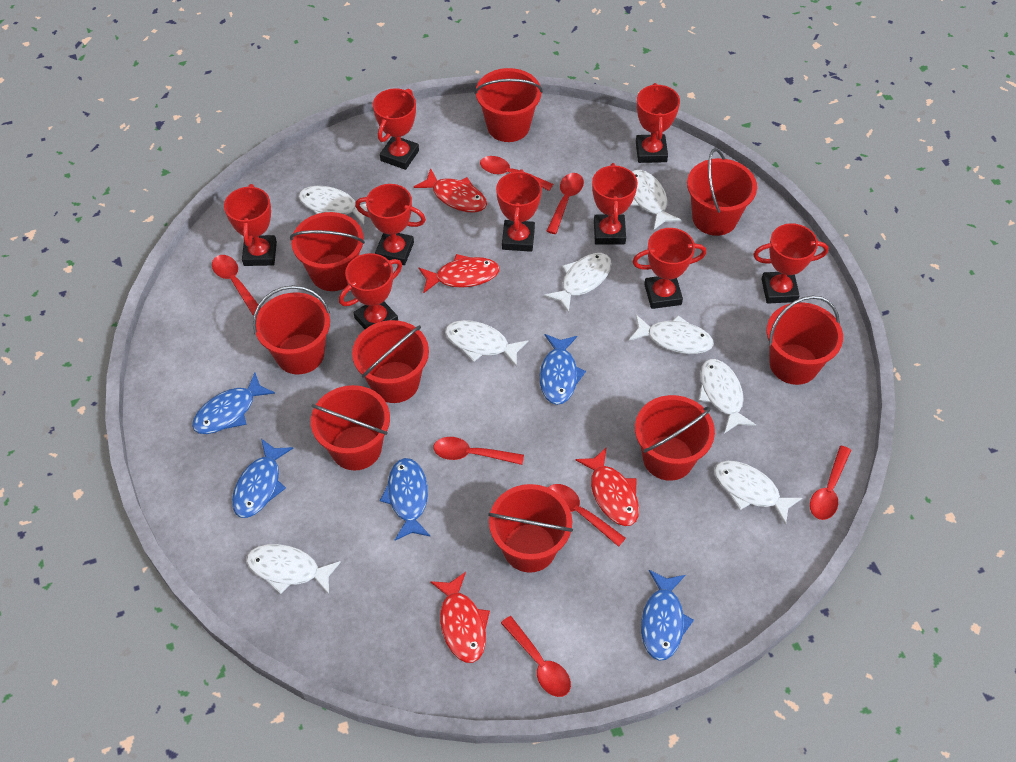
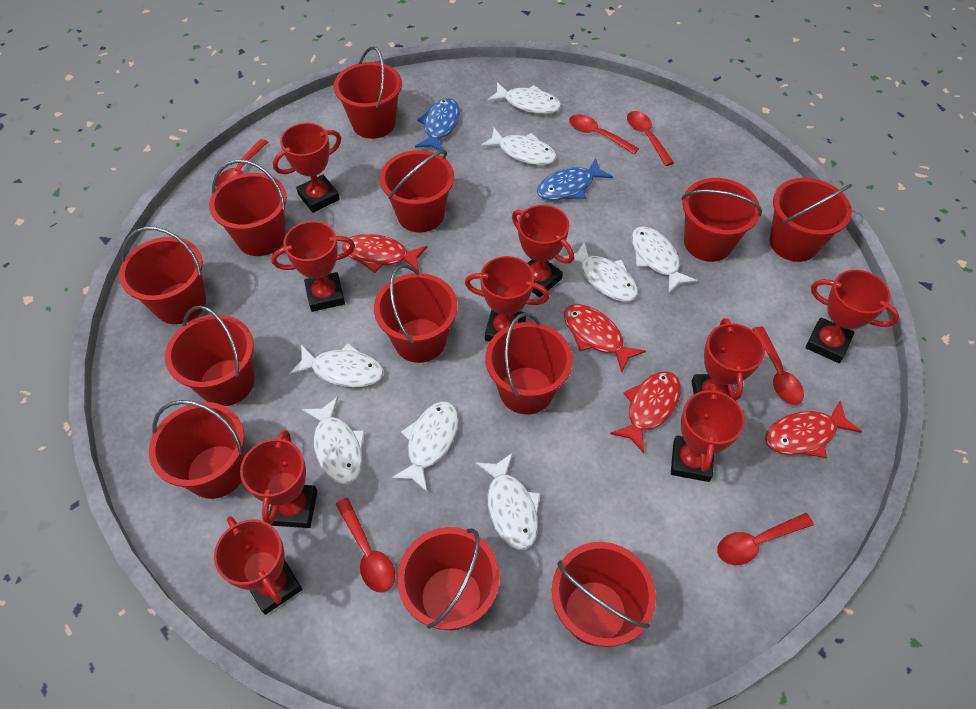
blue fish: [192,373,275,434] [232,439,293,518] [380,458,431,540] [540,334,586,405] [641,570,694,661] = 5 -> [415,98,460,151] [537,158,613,200] = 2
red bucket: [253,285,330,374] [290,212,365,291] [311,385,390,471] [352,320,429,403] [474,68,543,142] [488,484,573,573] [635,395,715,481] [687,148,757,236] [767,295,843,385] = 9 -> [119,227,206,324] [149,400,245,499] [165,305,254,406] [209,160,287,256] [334,46,402,139] [374,264,458,363] [380,150,454,233] [397,527,500,630] [486,313,573,414] [552,542,656,647] [682,178,762,262] [769,178,852,262] = 12
red spoon: [212,255,261,315] [433,437,524,465] [480,156,553,191] [501,616,571,697] [547,173,584,234] [548,484,626,547] [810,446,851,520] = 7 -> [216,139,268,187] [335,498,395,593] [569,114,639,154] [627,111,674,166] [717,513,814,565] [752,327,804,405] = 6

